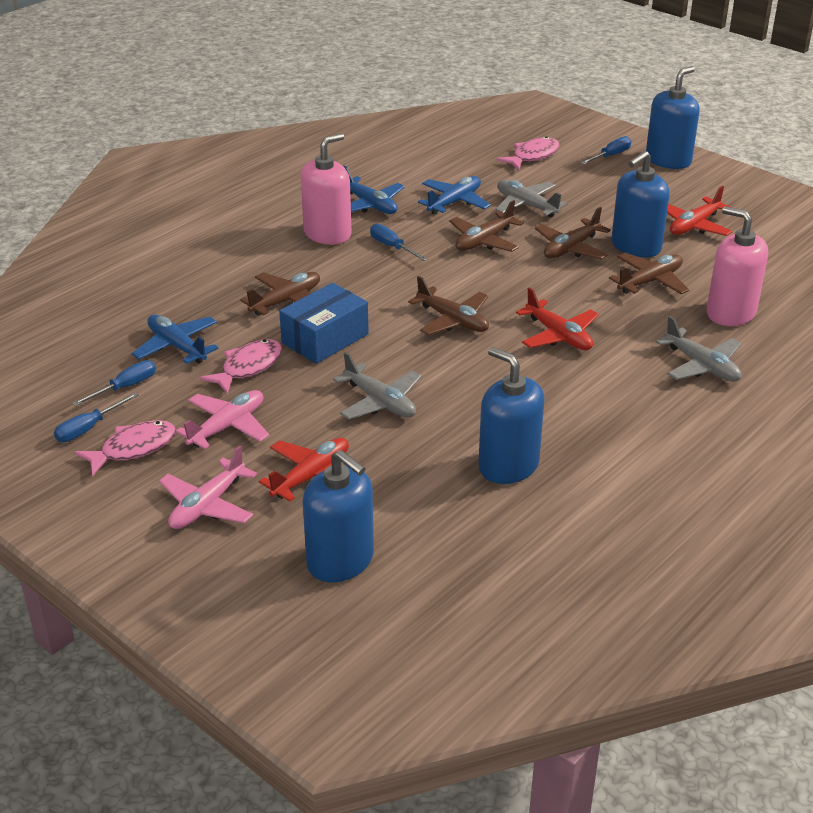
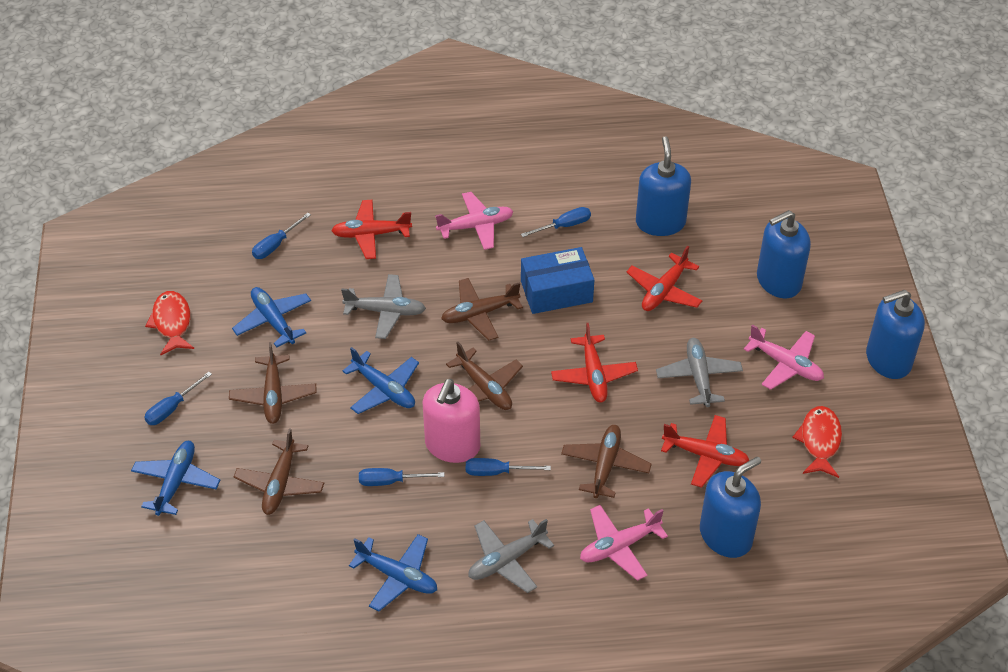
blue plane: [132,315,219,364] [343,165,405,214] [418,176,491,215] = 3 -> [131,441,220,516] [232,287,311,348] [342,347,419,414] [349,534,437,611] = 4
blue screwdriver: [54,392,139,442] [72,360,156,406] [370,224,427,261] [580,136,631,165] = 4 -> [144,372,212,425] [252,213,311,259] [359,468,445,486] [466,458,551,476] [521,207,591,237] = 5
pink fish: [74,420,176,476] [199,339,282,394] [496,136,560,170] = 3 -> none = 0
pink plane: [159,445,257,529] [176,390,269,449] = 2 -> [435,192,514,250] [580,505,668,581] [743,325,824,390] = 3
pink soap dispenser: [300,133,352,245] [706,206,768,326] = 2 -> [423,379,480,463] = 1
red fish: none = 0 -> [145,291,194,355] [792,406,842,478] = 2
red plane: [259,438,349,502] [516,287,599,350] [667,186,733,236] = 3 -> [331,200,412,259] [551,322,638,403] [626,246,703,311] [661,415,749,488] = 4

